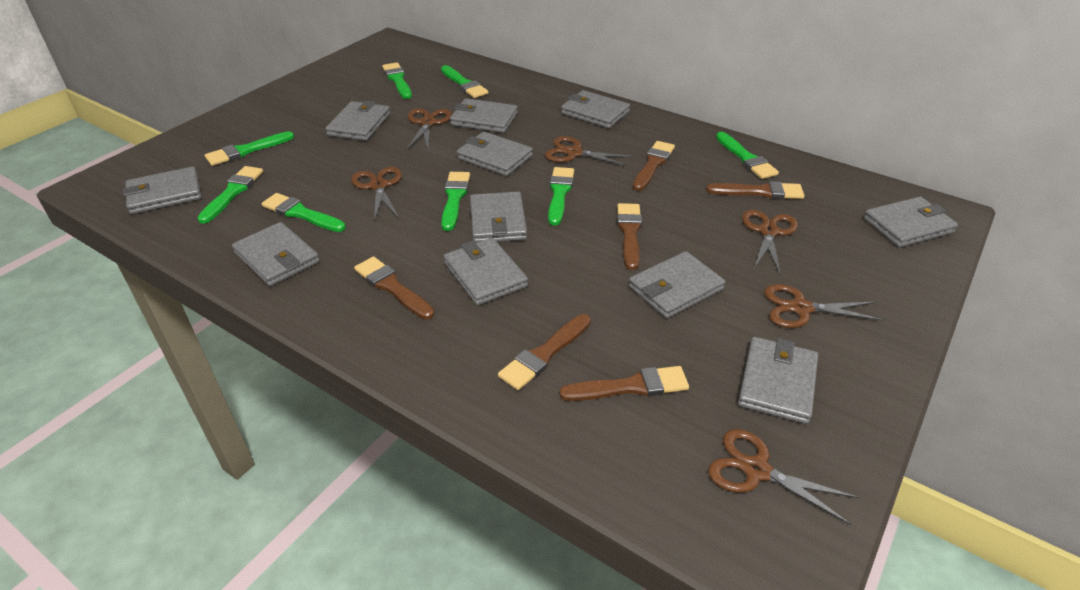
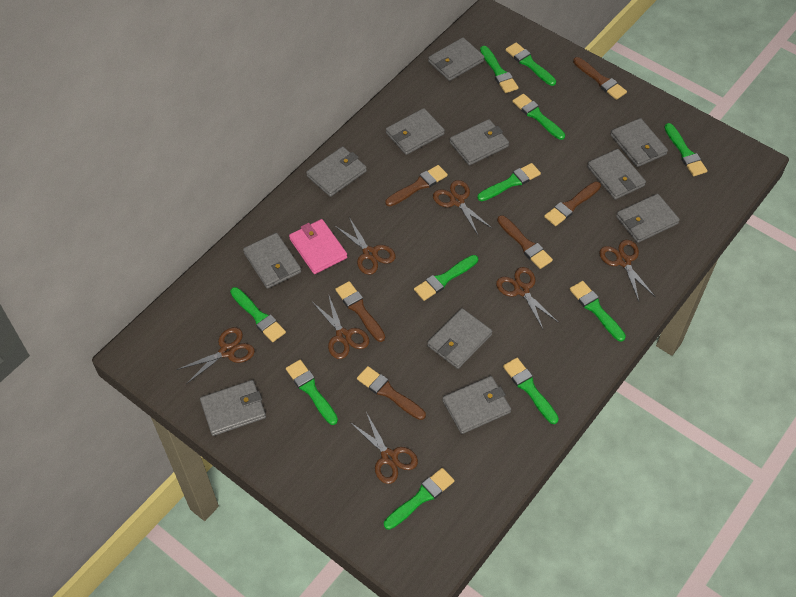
brown scissors: [351,167,402,221] [407,108,452,149] [545,136,634,167] [708,429,859,525] [742,210,798,275] [764,284,884,328] = 6 -> [177,327,255,384] [312,294,369,359] [335,217,396,275] [350,412,418,484] [433,180,493,235] [496,267,559,329] [599,240,655,301] = 7
green brush: [197,166,263,224] [205,131,294,166] [261,193,346,232] [382,62,412,99] [441,65,488,98] [441,172,470,231] [548,167,574,225] [716,132,779,179] = 8 -> [230,287,286,342] [286,360,338,425] [384,468,455,530] [414,255,478,301] [477,163,541,201] [480,46,519,93] [503,358,559,424] [506,42,556,86] [512,94,565,140] [570,281,626,342] [664,123,707,176] = 11
pink wallet: none = 0 -> [289,219,347,274] = 1

